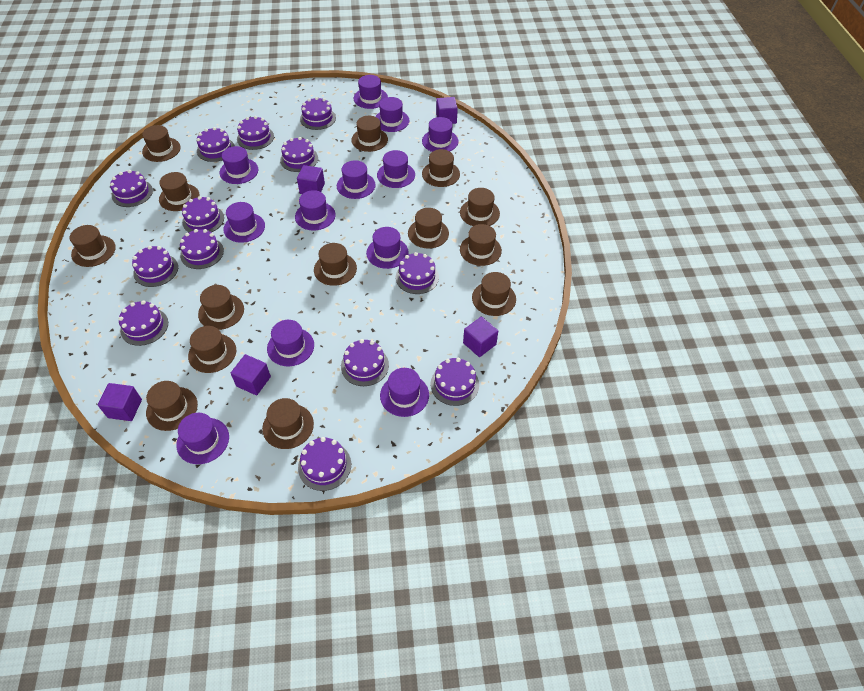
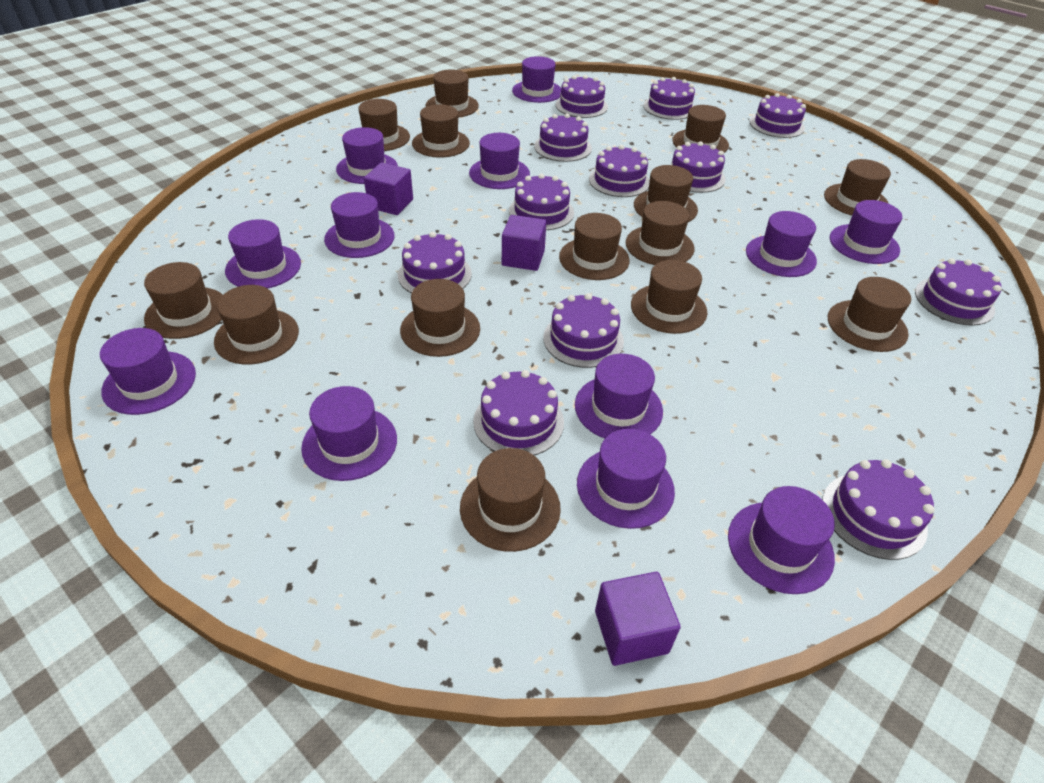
purple cake: [110,170,153,207] [118,300,168,346] [132,246,178,287] [180,229,224,269] [182,196,224,232] [197,127,235,162] [237,116,274,150] [280,137,318,172] [298,437,351,491] [300,97,336,130] [341,339,389,386] [396,252,439,294] [431,358,479,406] = 13 -> [398,232,472,293] [473,370,564,455] [509,173,574,230] [534,114,592,162] [543,293,624,368] [556,75,608,118] [589,145,650,197] [643,77,695,120] [671,141,726,193] [750,93,806,138] [822,459,934,560] [915,258,1002,326] = 12
purple cube: [98,383,142,421] [231,354,271,395] [297,165,325,194] [436,97,458,124] [463,317,498,357] = 5 -> [364,162,413,215] [502,215,546,271] [595,572,681,666] = 3

